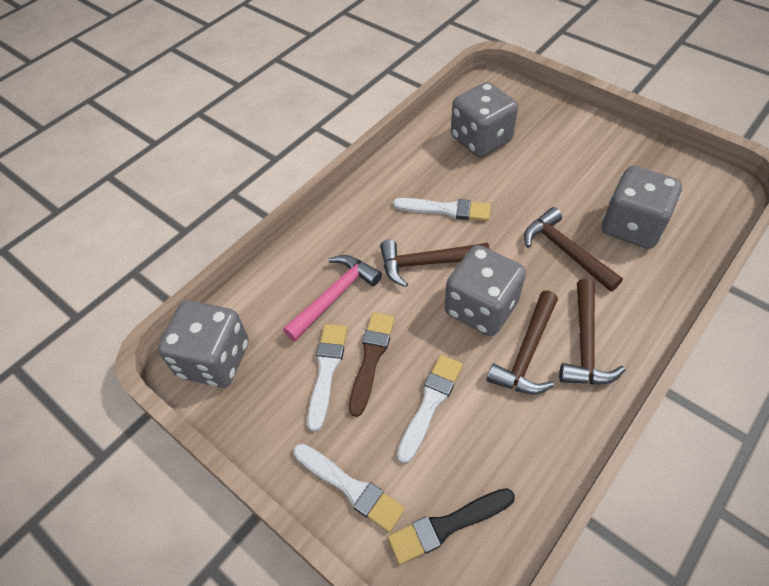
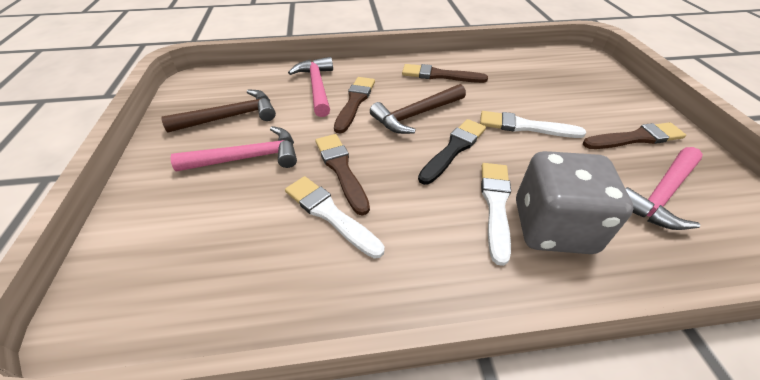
brown brush: [349,312,395,417] = 1 -> [315,134,370,216] [334,77,375,134] [402,64,488,83] [583,122,686,149] = 4
brown hammer: [380,240,490,287] [486,291,558,394] [524,207,623,292] [559,279,625,384] = 4 -> [161,90,276,132] [370,84,466,134] = 2
grey dice: [158,300,249,388] [445,245,526,336] [451,82,518,157] [602,166,682,249] = 4 -> [516,151,633,254] = 1
pink hammer: [283,255,382,341] = 1 -> [170,126,297,172] [288,57,333,117] [625,147,703,230] = 3
white brush: [293,444,405,532] [307,324,348,432] [393,198,491,221] [397,355,463,464] = 4 -> [285,176,384,259] [480,111,586,138] [481,163,511,266] = 3

